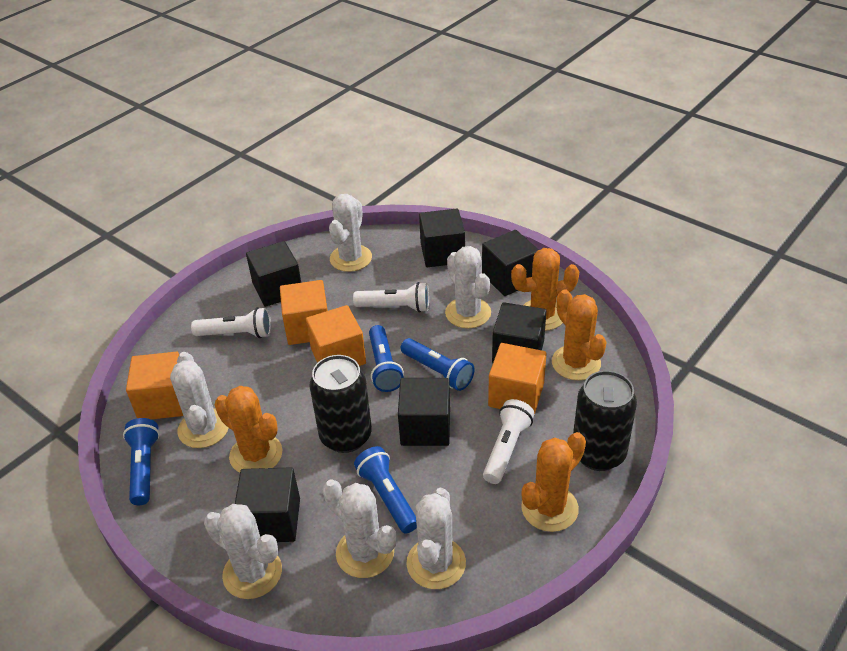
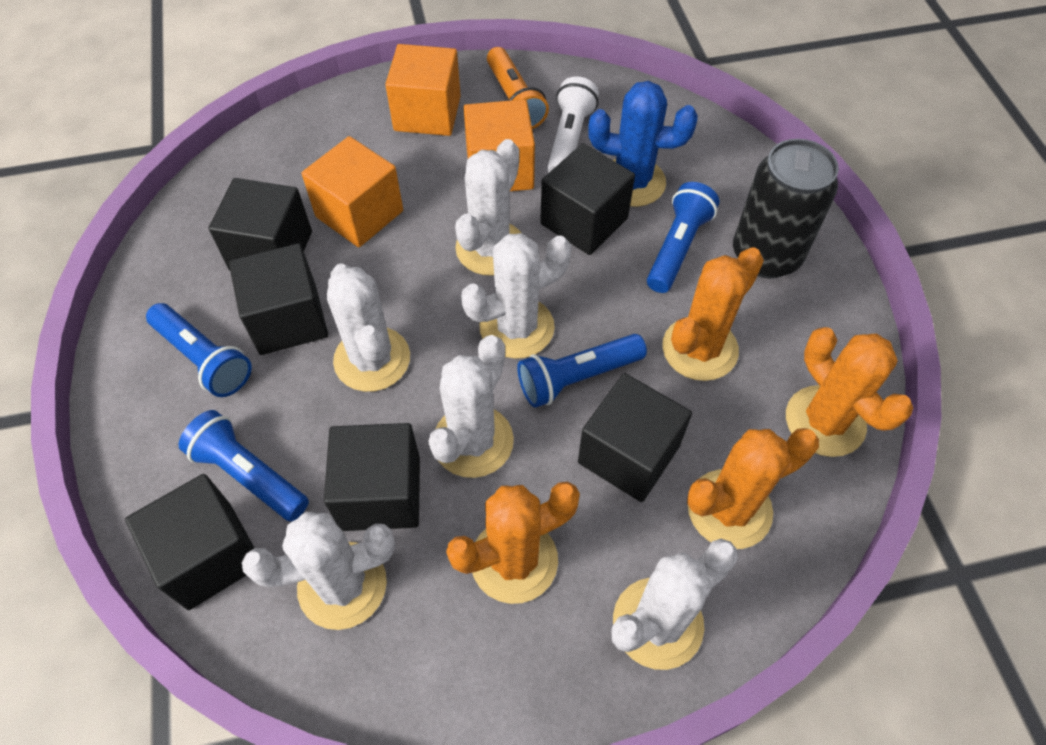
black can: [310,355,372,453] [573,370,637,471] = 2 -> [733,139,839,278] = 1
blue cactus: none = 0 -> [588,81,698,207] = 1
orange cube: [126,352,183,420] [280,280,328,345] [306,305,366,366] [488,343,547,415] = 4 -> [302,136,403,247] [385,44,461,136] [463,99,535,191] = 3
orange flashlight: none = 0 -> [487,47,549,129] = 1
white flashlight: [191,307,271,338] [353,282,429,312] [483,399,534,484] = 3 -> [547,76,599,173] = 1

